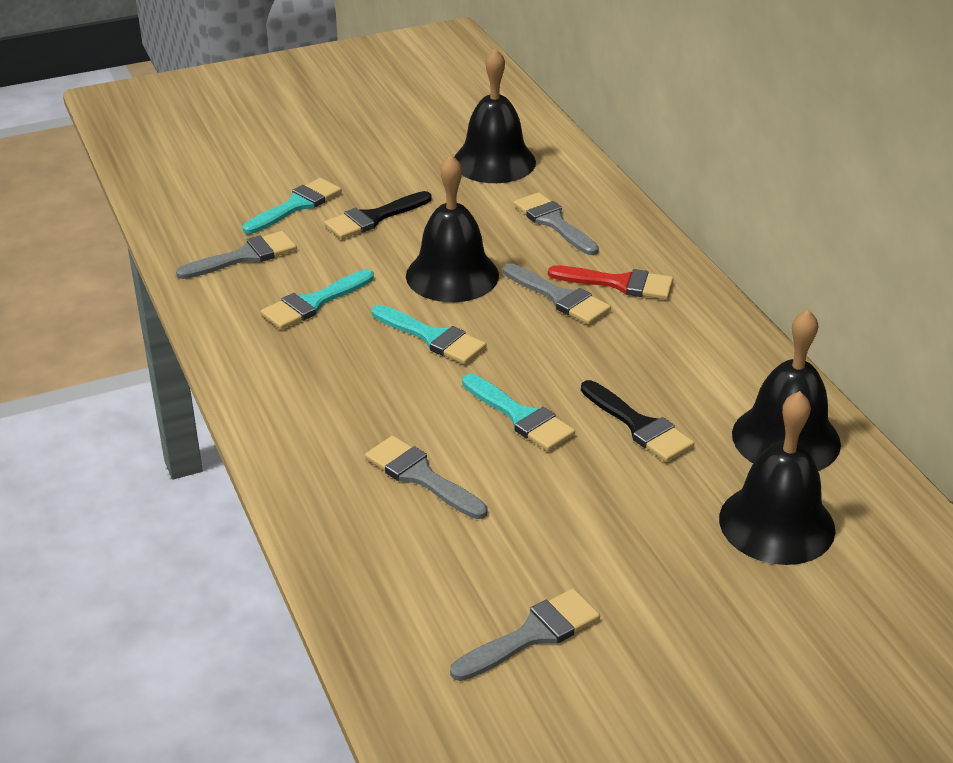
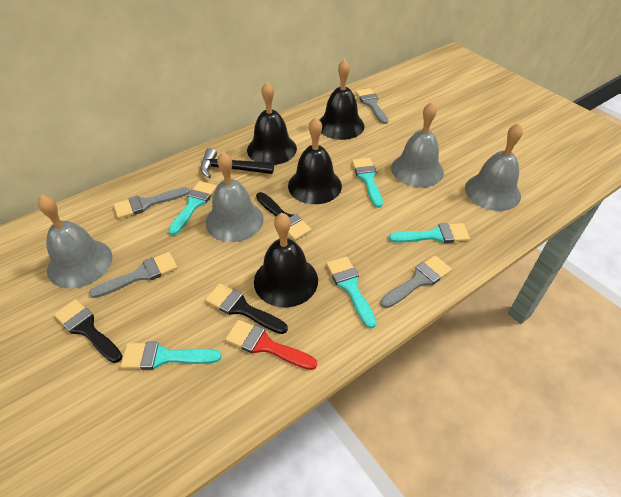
black brush: [324,191,432,239] [581,380,694,462] = 2 -> [54,299,122,363] [205,283,288,334] [256,192,312,241] = 3
black hammer: none = 0 -> [200,148,274,178] = 1
grey bell: none = 0 -> [38,195,112,288] [206,152,264,242] [391,102,444,188] [465,123,523,211] = 4
grey brush: [176,231,297,279] [365,436,487,519] [450,588,600,681] [503,263,611,324] [514,192,599,255] = 5 -> [89,252,178,298] [114,187,190,219] [356,88,388,124] [380,255,452,308] = 4
turquoise brush: [243,178,342,234] [261,269,374,330] [372,305,486,364] [462,374,575,451] = 4 -> [120,342,221,370] [168,181,217,235] [326,256,377,328] [352,158,383,208] [389,223,470,243] = 5

